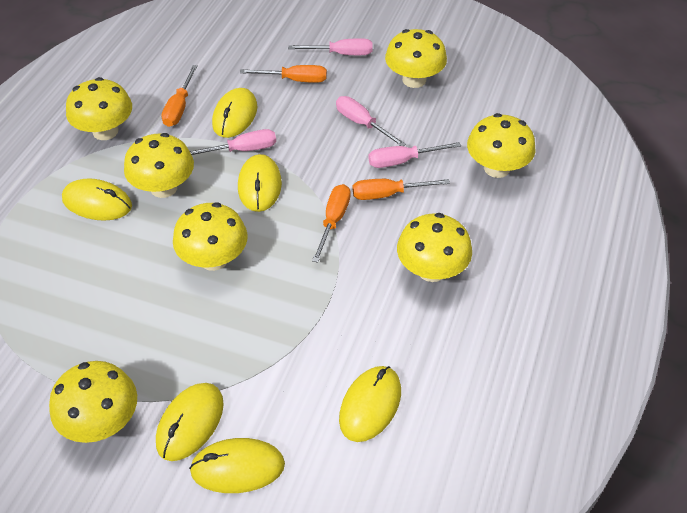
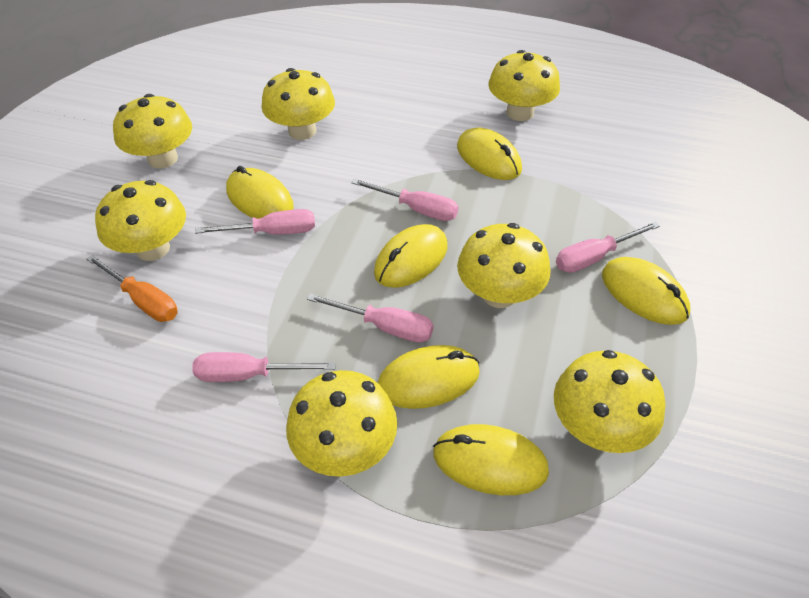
orange screwdriver: [161,65,198,127] [240,65,327,83] [312,184,351,263] [353,179,450,200] = 4 -> [86,255,178,322] = 1
pink screwdriver: [190,129,276,155] [288,38,373,55] [336,96,406,146] [368,142,461,168] = 4 -> [192,352,336,382] [195,209,315,234] [307,293,434,342] [351,179,458,221] [556,221,660,273] = 5

